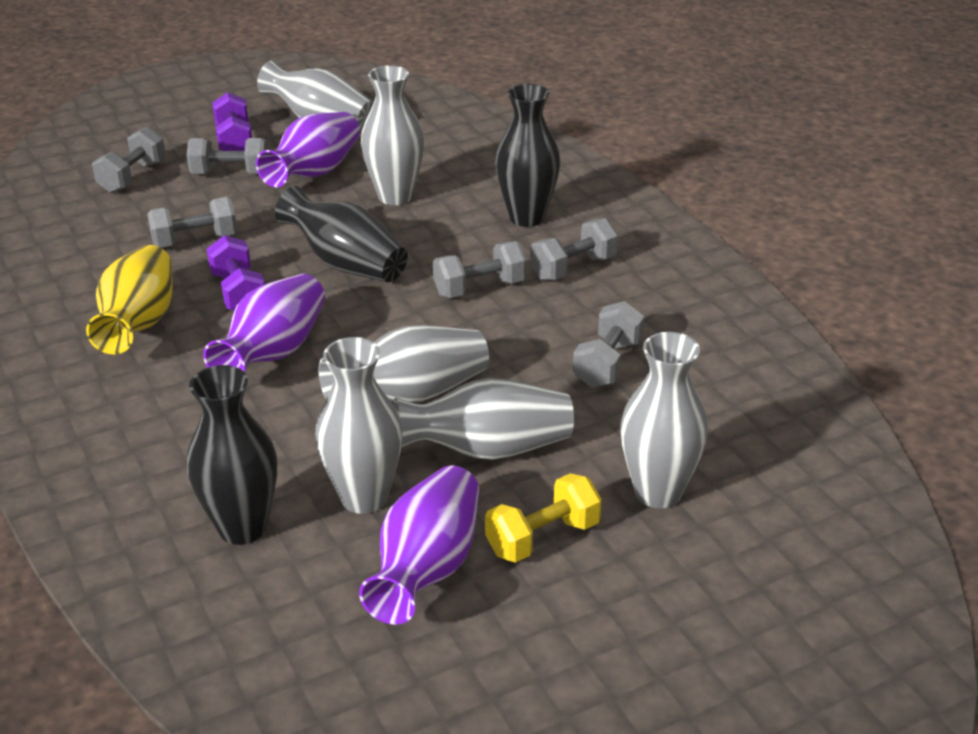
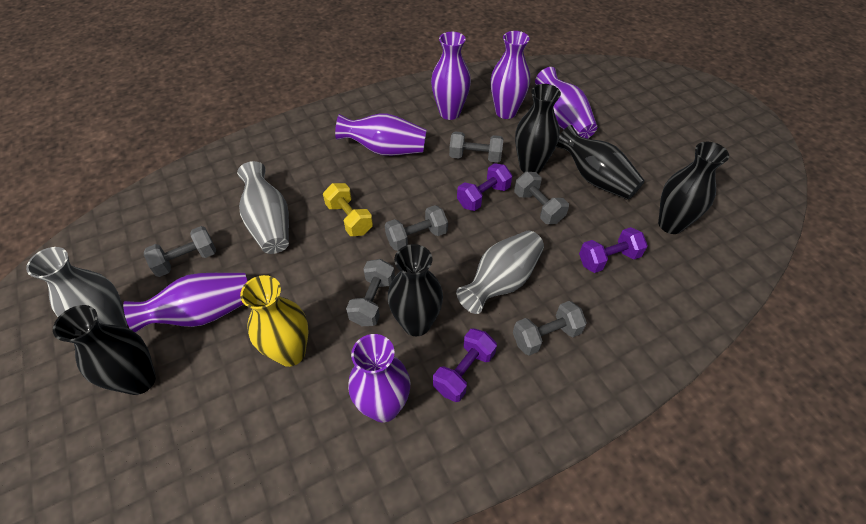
black vase: [187,365,277,545] [275,186,408,282] [495,84,560,227] = 3 -> [53,305,156,395] [388,244,443,336] [515,84,561,173] [556,125,645,200] [658,142,729,234] = 5
grey vase: [257,60,374,132] [315,337,402,514] [319,325,489,403] [361,65,424,205] [393,378,574,460] [620,332,708,508] = 6 -> [26,247,127,327] [237,161,289,254] [456,231,544,314] = 3
purple dumbbell: [206,235,265,310] [212,92,252,151] = 2 -> [433,328,497,402] [457,163,512,211] [579,227,648,273] = 3
purple vase: [203,274,325,372] [256,112,360,187] [359,465,479,625] = 3 -> [123,273,248,333] [335,114,427,156] [348,334,410,422] [431,32,471,120] [491,31,530,119] [535,67,597,139] = 6

